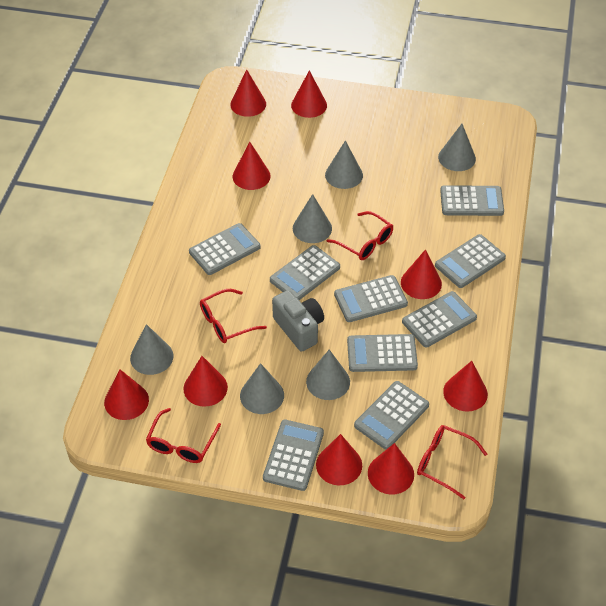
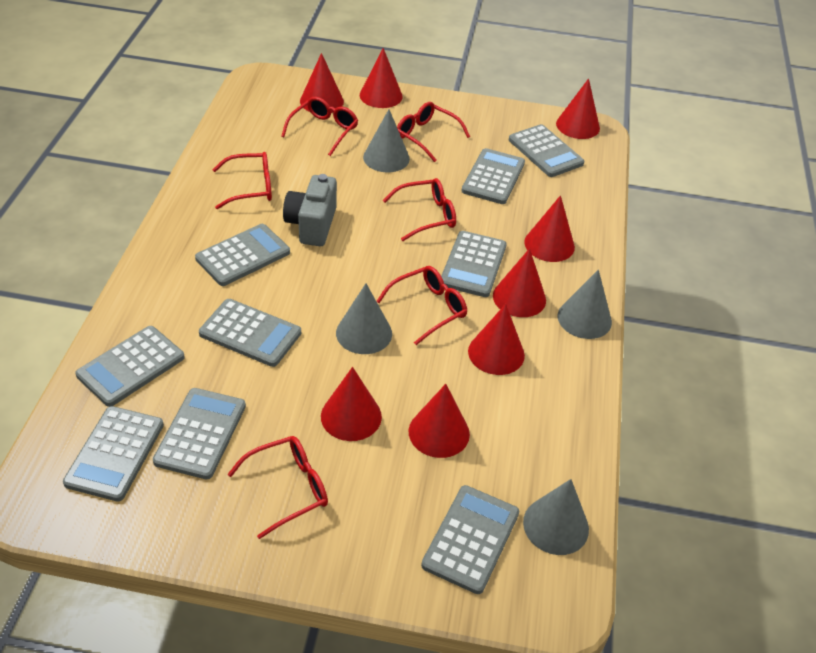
grey cone: [130,324,174,375] [240,363,284,414] [293,194,332,243] [306,349,350,400] [325,140,363,189] [438,124,476,171] = 6 -> [336,283,392,354] [363,109,410,172] [523,479,589,555] [558,270,612,339] = 4
red cone: [104,369,149,420] [183,356,228,407] [230,69,266,117] [233,142,270,190] [291,70,327,118] [316,434,362,485] [368,443,414,495] [401,249,442,299] [443,361,488,412] = 9 -> [300,53,344,113] [321,367,382,441] [360,48,403,108] [409,384,470,458] [468,304,525,375] [493,248,546,317] [524,195,575,262] [556,78,600,139] = 8
red glasses: [146,408,221,463] [200,289,267,343] [327,211,393,260] [417,425,487,499] = 4 -> [212,152,272,209] [228,436,328,539] [281,97,358,156] [376,266,467,345] [383,178,456,241] [397,102,470,162] = 6

